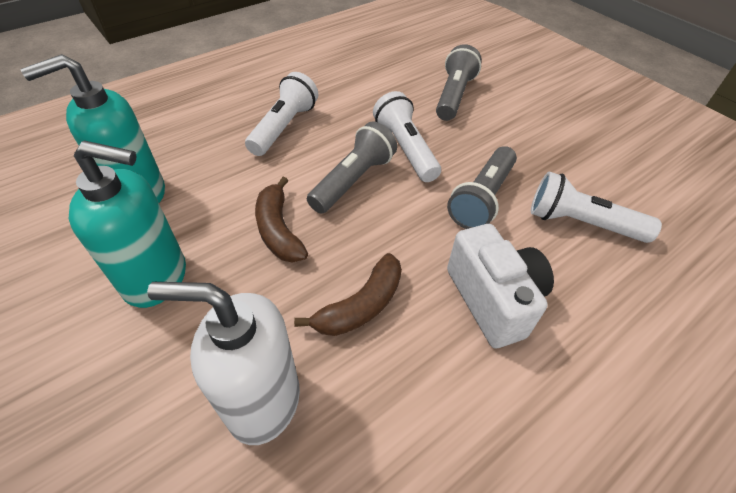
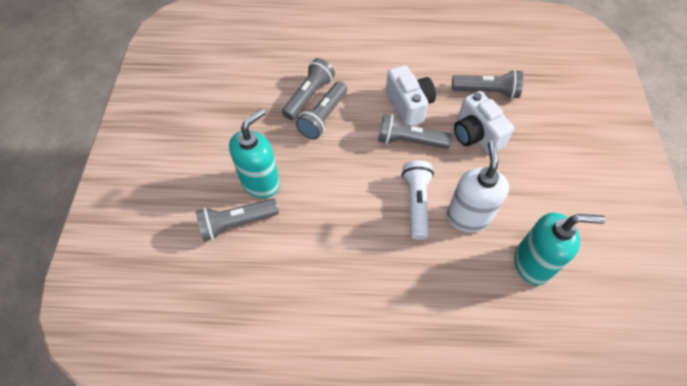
brown banana: [255,177,308,263] [294,253,402,336] = 2 -> none = 0
grey flashlight: [307,121,397,214] [436,44,482,121] [447,146,517,229] = 3 -> [196,199,279,241] [282,58,335,120] [296,81,347,140] [378,114,452,149] [452,70,523,99] = 5
white camera: [447,224,554,348] = 1 -> [386,65,436,126] [454,91,514,154] = 2
white flashlight: [245,72,318,156] [373,91,441,182] [531,171,662,243] = 3 -> [402,160,434,240] = 1

